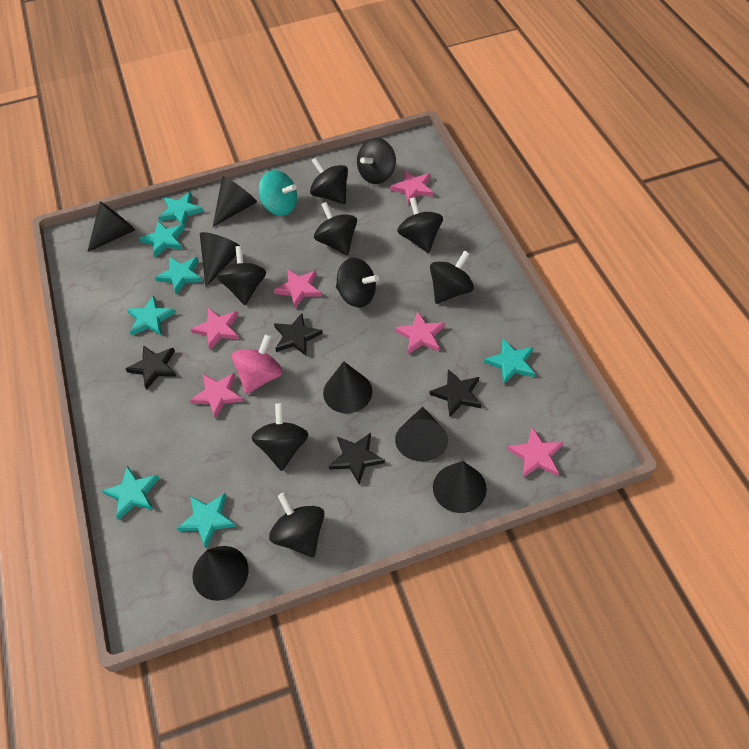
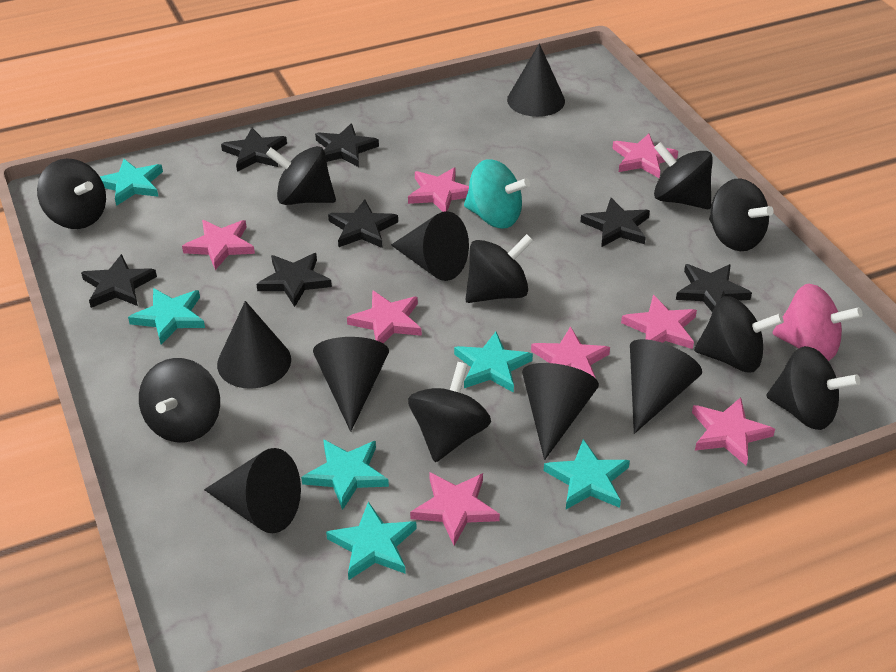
black star: [126,345,176,390] [274,313,323,356] [329,433,385,484] [429,369,481,417] = 4 -> [81,254,157,308] [221,128,287,172] [256,253,332,307] [315,123,379,167] [328,199,398,248] [580,198,650,247] [676,264,752,312] = 7
pink star: [190,372,244,419] [191,307,239,350] [274,269,322,309] [390,170,434,205] [395,311,445,354] [507,427,564,478] = 6 -> [182,220,255,270] [347,290,422,343] [408,167,469,212] [410,472,500,546] [531,326,610,379] [612,134,678,178] [621,295,697,349] [692,397,775,465] = 8
turquoise star: [102,466,159,520] [127,295,176,336] [139,221,185,258] [155,257,203,295] [158,192,204,226] [177,493,236,548] [484,339,535,385] = 7 -> [100,159,163,206] [128,288,205,345] [301,439,389,510] [326,501,417,580] [454,332,533,393] [544,439,630,509] = 6

